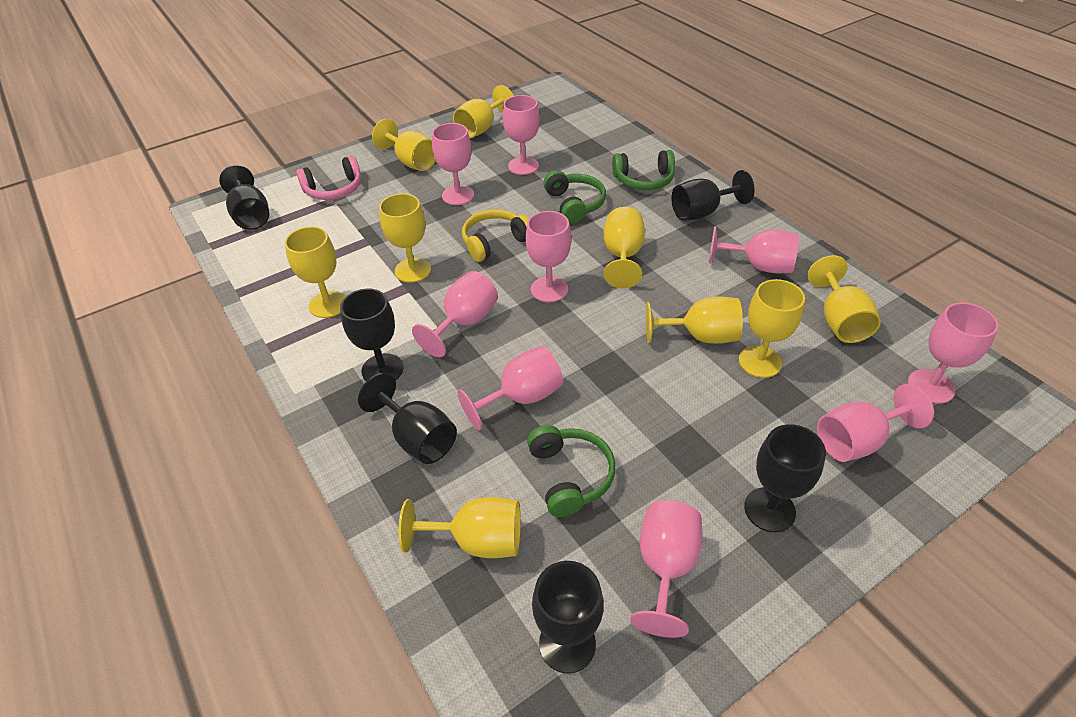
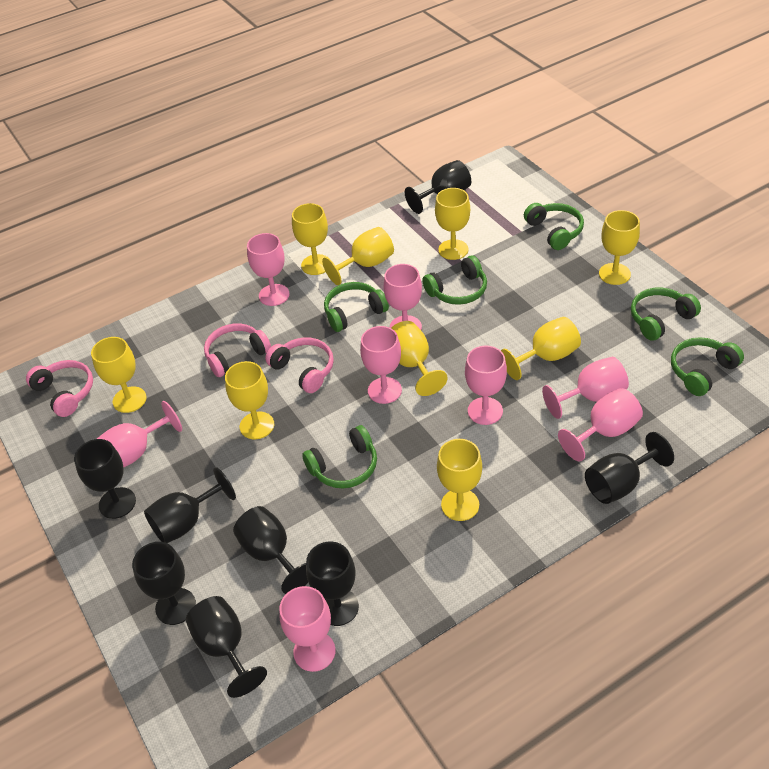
black goblet: [219,165,269,230] [340,289,403,381] [358,373,457,464] [532,561,604,674] [671,170,755,221] [744,424,826,532] = 6 -> [74,439,136,519] [132,542,196,625] [144,467,236,543] [186,596,267,698] [233,506,308,594] [306,542,359,626] [405,160,471,214] [585,432,674,504] = 8
green headphones: [527,425,616,517] [543,170,606,224] [612,150,675,190] = 3 -> [302,425,377,488] [324,282,389,332] [422,255,487,305] [524,203,584,250] [631,288,701,341] [671,337,744,396] = 6
pink goblet: [412,271,498,357] [432,123,474,205] [457,346,563,430] [503,95,540,175] [526,211,571,302] [630,500,703,638] [709,226,799,273] [817,384,934,462] [908,303,999,404] = 9 -> [97,401,182,468] [247,233,289,306] [279,586,335,672] [360,326,402,404] [384,264,422,330] [465,346,507,425] [542,357,629,419] [558,388,643,462] = 8
pink headphones: [296,156,361,200] = 1 -> [26,360,93,417] [204,323,271,377] [265,337,334,393] = 3
yellow headphones: [462,209,529,262] = 1 -> none = 0

